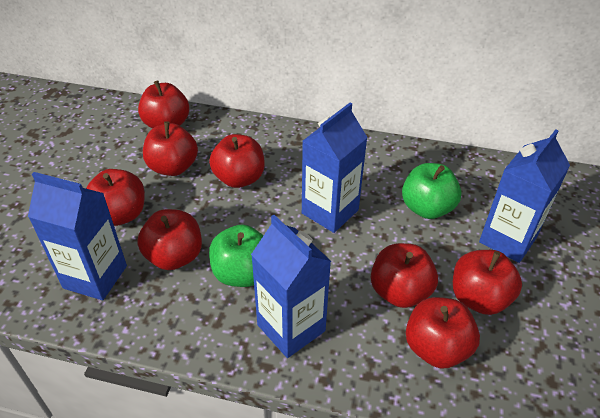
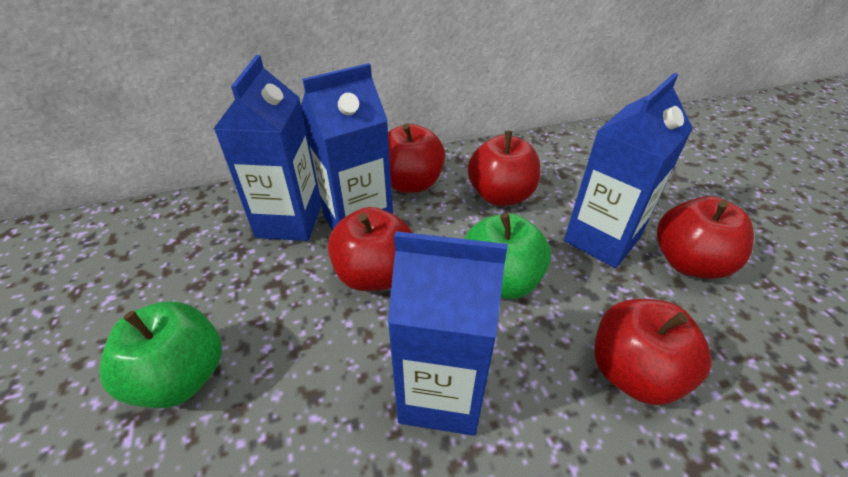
red apple: [86,169,145,226] [137,209,202,270] [138,80,189,129] [143,121,198,176] [209,134,265,188] [371,243,438,308] [406,297,480,368] [453,250,522,315] = 8 -> [328,207,412,291] [388,123,445,193] [468,131,540,206] [594,299,712,405] [657,196,754,279] = 5

